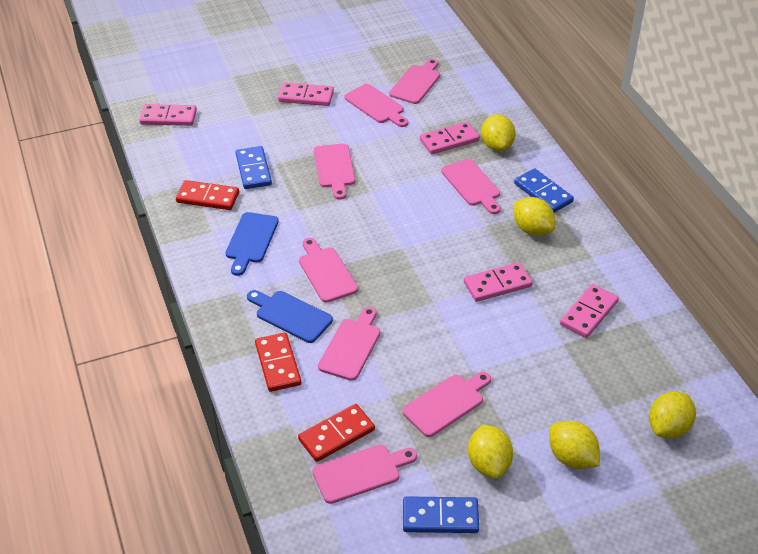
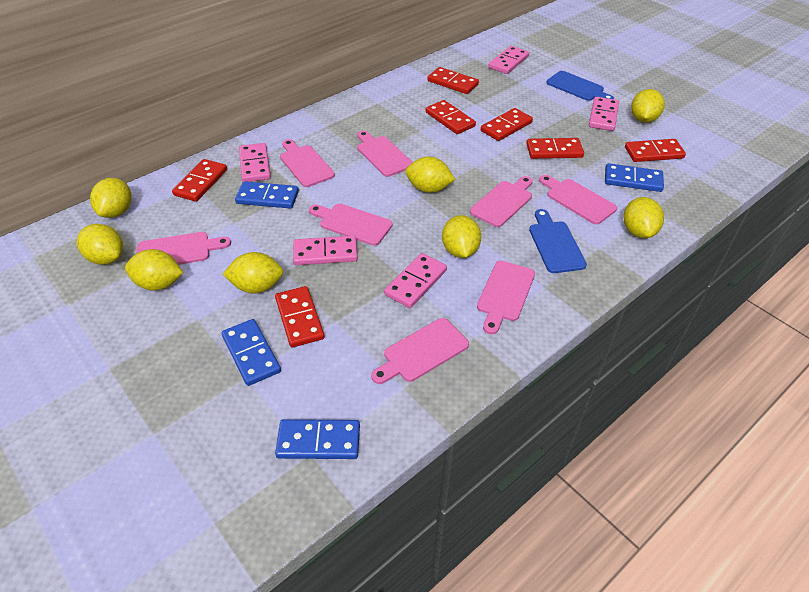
blue domino: [236,146,272,189] [403,496,479,533] [514,168,574,213] = 3 -> [221,319,281,386] [235,181,299,209] [275,419,360,459] [605,163,664,192] = 4
red domino: [176,180,239,210] [255,333,301,392] [298,404,375,462] = 3 -> [172,159,227,202] [275,286,325,348] [426,100,476,134] [428,67,479,94] [481,108,533,141] [526,138,584,159] [625,139,686,162] = 7
yellow lemon: [468,424,513,479] [481,115,516,151] [514,197,555,236] [549,421,600,469] [649,392,696,439] = 5 -> [77,224,123,265] [90,178,132,218] [125,249,183,291] [223,252,283,293] [405,157,455,193] [442,215,481,258] [624,197,664,238] [631,89,664,123] = 8

